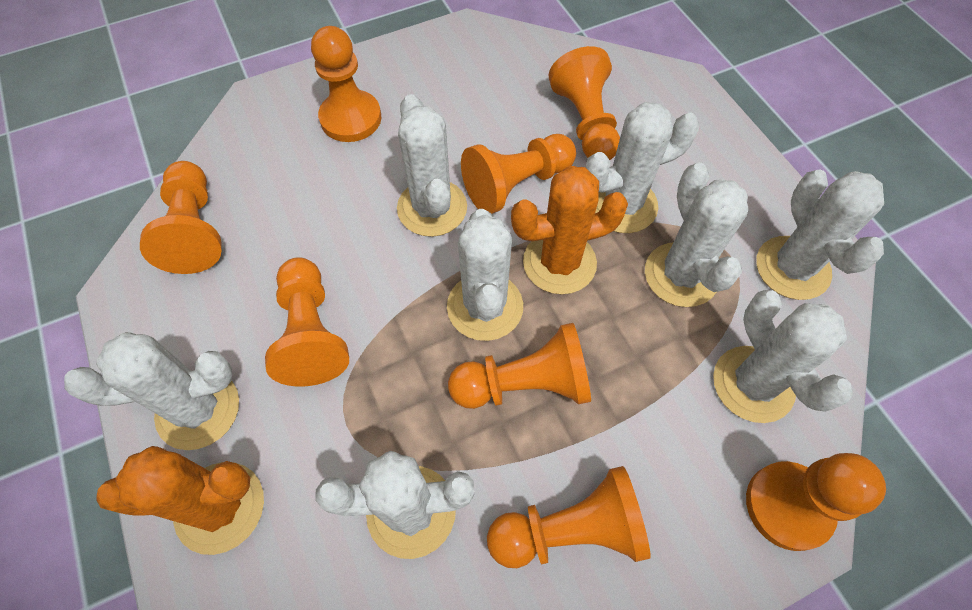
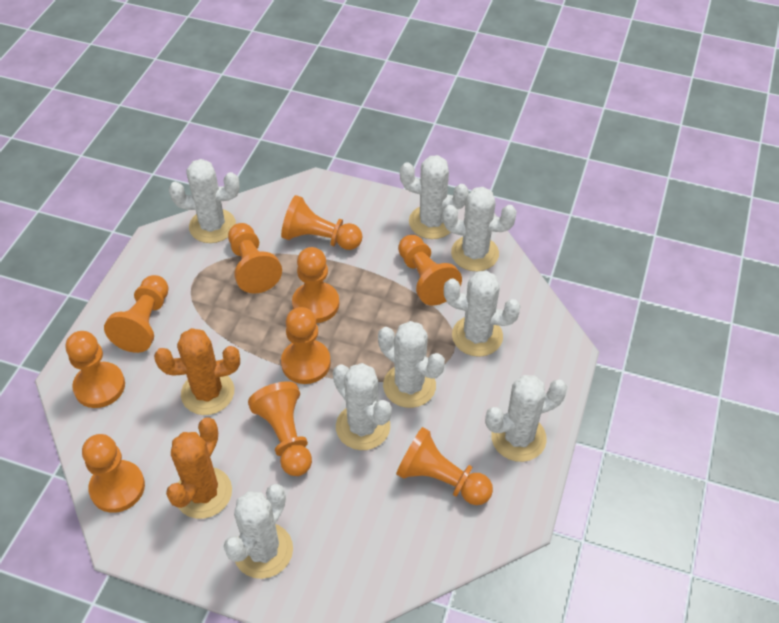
orange pawn: [140,161,222,274] [265,257,349,387] [311,26,381,142] [448,323,591,409] [461,134,576,214] [487,466,651,568] [548,46,620,160] [746,453,886,551] = 8 -> [66,331,125,408] [82,434,145,513] [104,275,169,353] [228,223,282,294] [248,381,312,476] [281,195,363,250] [281,307,331,384] [292,247,339,323] [396,427,493,505] [398,235,462,306] = 10

